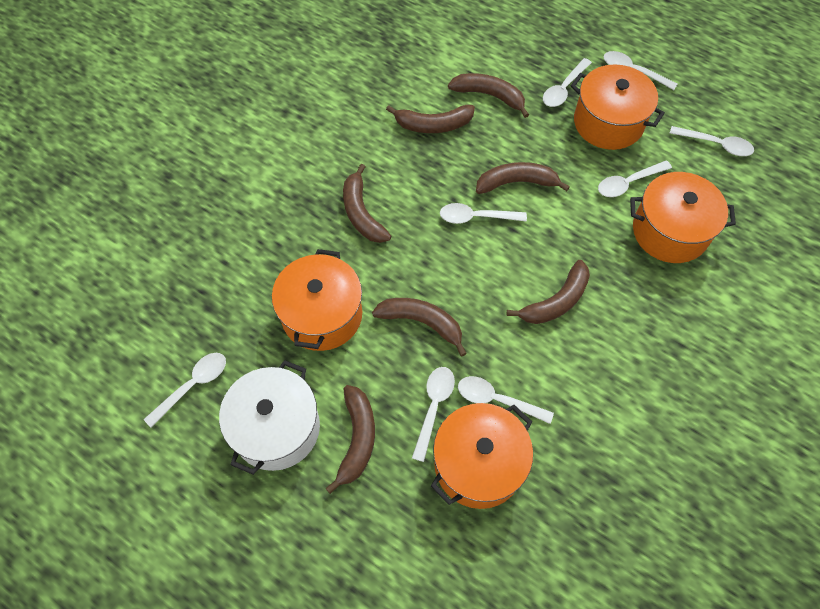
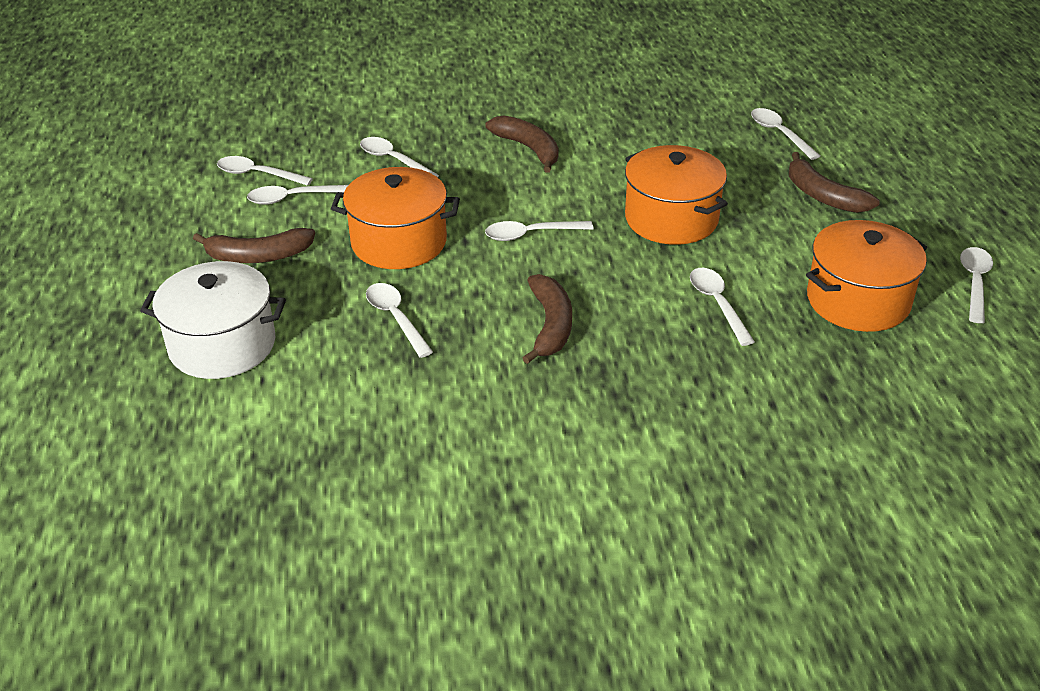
brown banana: [325,385,375,494] [343,164,391,243] [372,298,467,356] [386,105,475,133] [448,73,529,118] [476,162,570,194] [507,260,590,324] = 7 -> [193,228,315,263] [486,115,559,173] [523,274,572,364] [789,152,880,213] = 4
orange pot: [272,249,362,351] [431,403,533,509] [571,64,665,150] [630,172,736,263] = 4 -> [331,167,460,269] [625,145,728,245] [806,220,927,332] = 3

